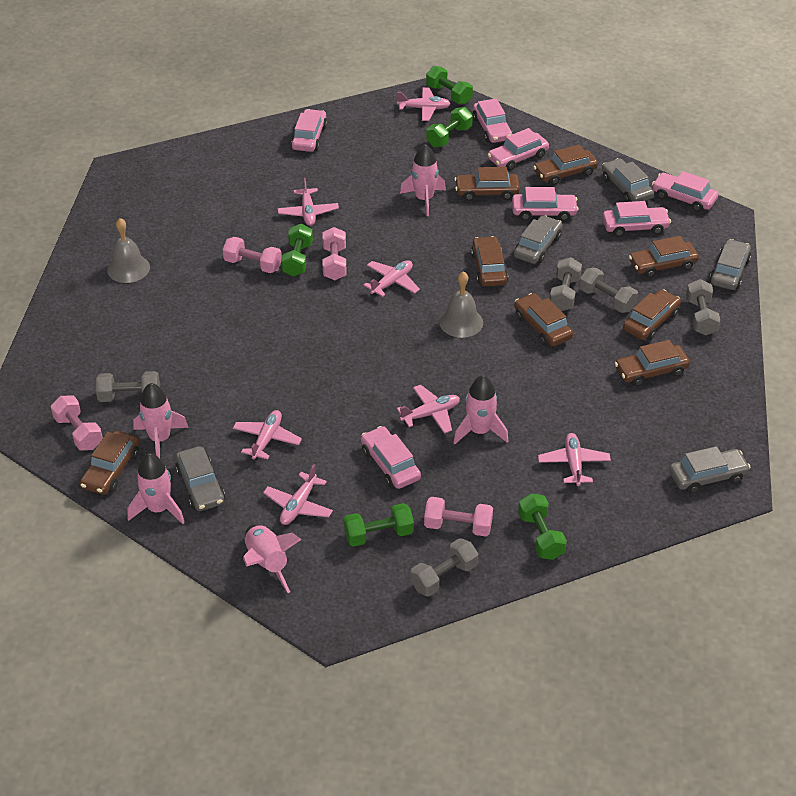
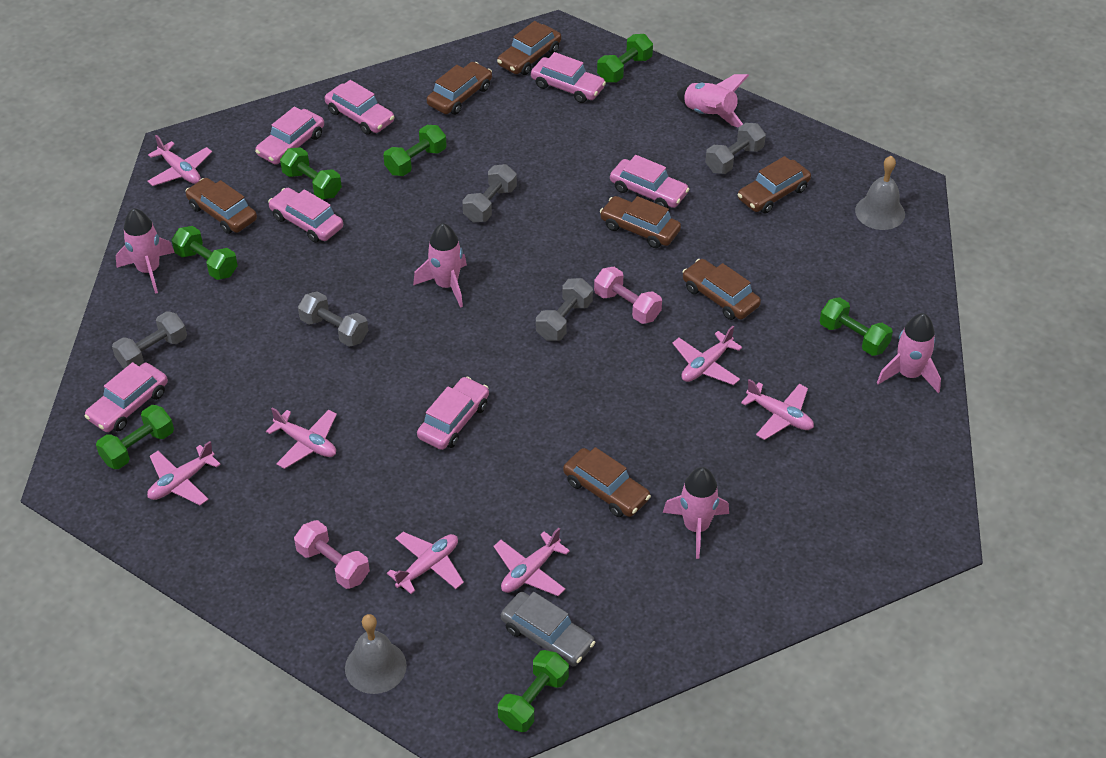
brown car: [80,431,139,495] [454,167,520,201] [471,236,508,287] [514,293,573,346] [533,145,598,185] [615,340,690,386] [623,289,681,340] [629,236,699,278] = 8 -> [185,178,257,234] [427,62,492,115] [497,21,561,75] [563,447,651,517] [600,196,681,248] [682,259,761,320] [738,156,811,214] = 7
green dumbbell: [281,224,313,276] [344,503,414,547] [426,66,473,104] [426,107,473,147] [518,493,567,560] = 5 -> [96,405,174,469] [171,226,238,280] [280,147,342,199] [383,125,447,176] [498,650,569,732] [597,34,653,83] [820,297,893,356] = 7
grey car: [175,446,225,511] [514,215,563,264] [602,158,654,202] [669,446,751,493] [710,239,751,290] = 5 -> [501,592,595,666] = 1
pink dumbbell: [51,396,103,450] [223,237,282,273] [322,227,347,280] [424,497,493,537] = 4 -> [294,520,370,589] [594,267,662,324] = 2

